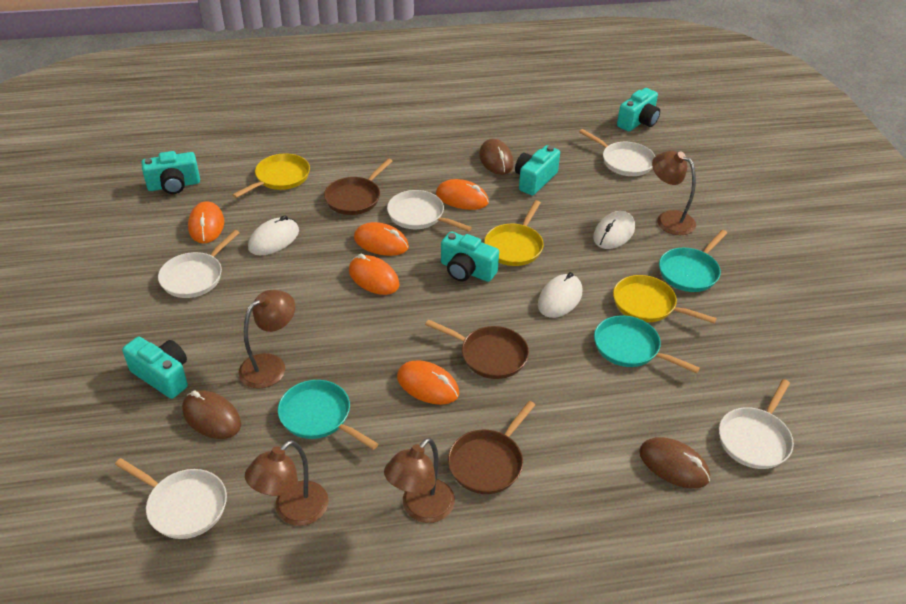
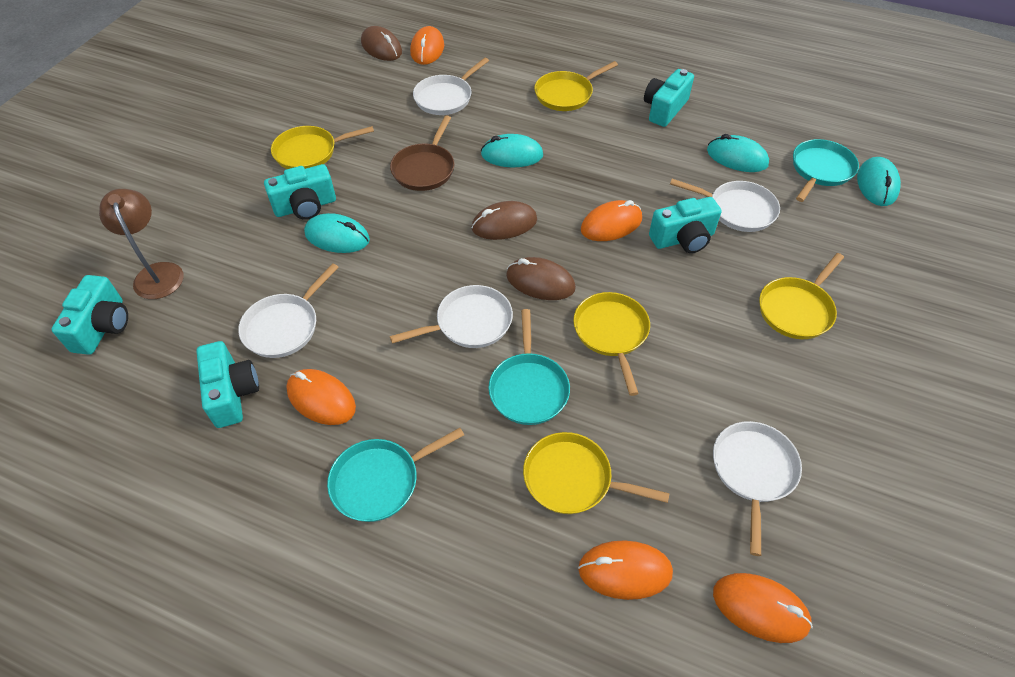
brown lamp: [239,290,295,388] [245,440,329,526] [384,438,455,523] [652,151,696,235] = 4 -> [99,189,184,299] = 1
brown pan: [324,159,393,215] [425,319,529,379] [448,401,535,494] = 3 -> [390,115,455,191] = 1
turquoise mouse: none = 0 -> [304,213,370,253] [481,134,543,167] [707,134,769,172] [857,157,901,206] = 4
white mouse: [248,215,299,255] [538,272,582,318] [593,211,635,249] = 3 -> none = 0
yellow pan: [232,153,310,198] [484,200,544,266] [613,275,717,323] = 3 -> [271,126,374,169] [523,432,670,514] [534,61,618,111] [573,292,650,396] [759,253,844,339] = 5

